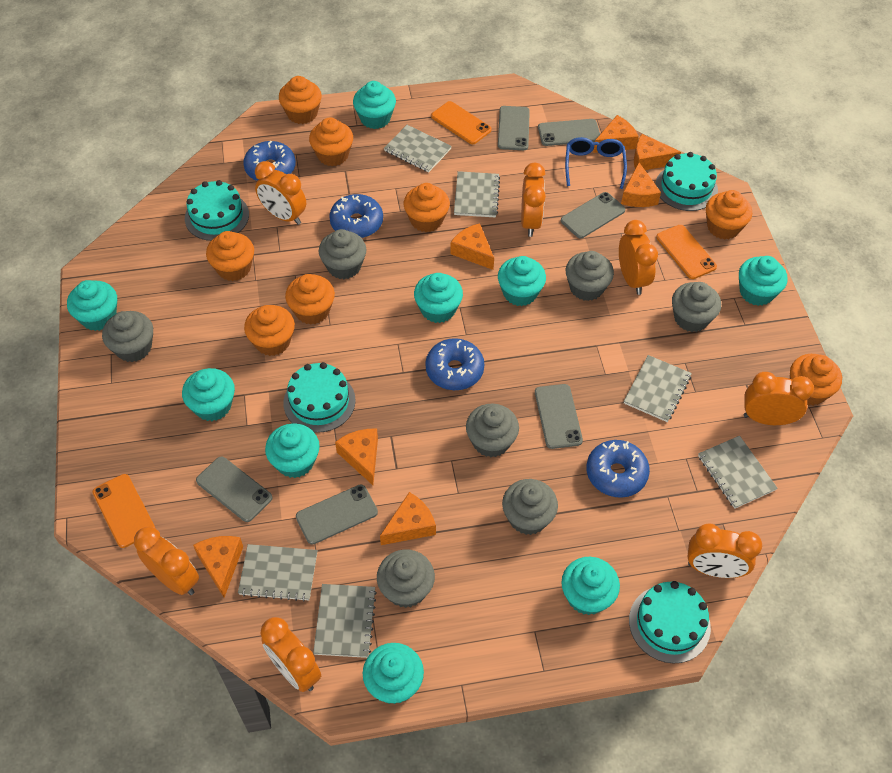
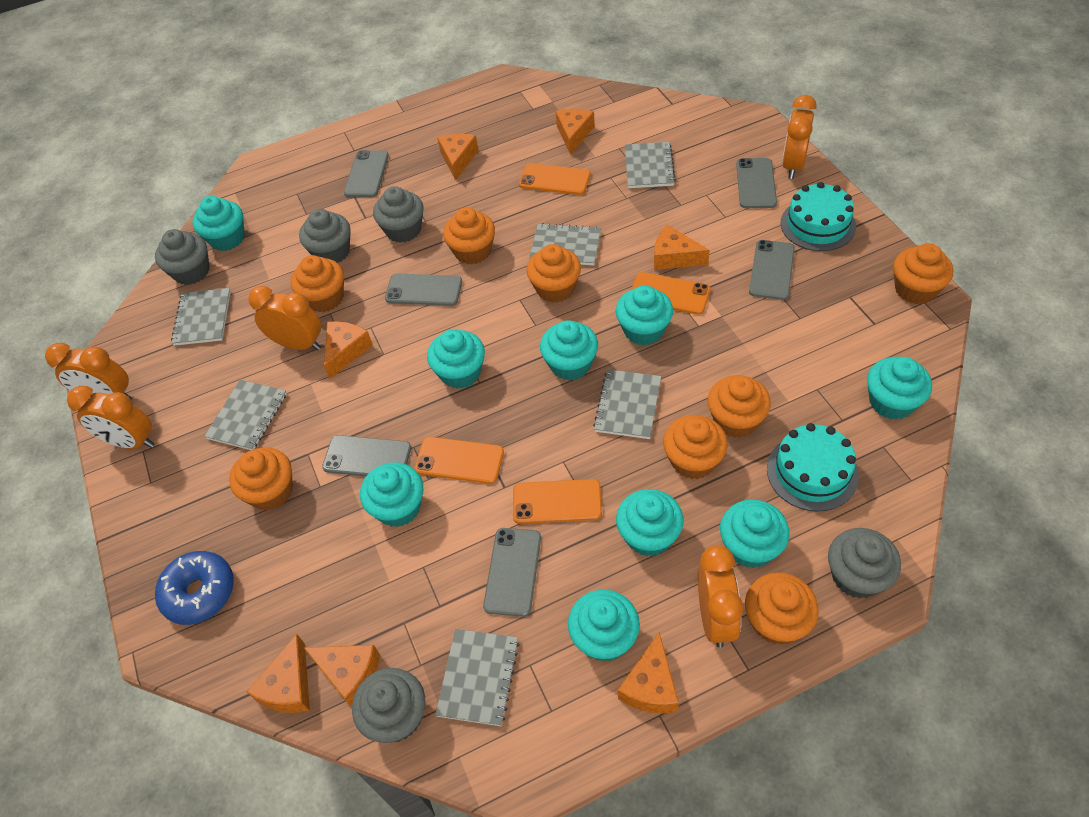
blue donut: [243,141,296,181] [329,194,383,238] [425,338,485,390] [586,440,650,498] = 4 -> [155,551,234,625] = 1
blue glasses: [565,137,627,189] = 1 -> none = 0
grey cupcake: [102,311,153,362] [319,229,366,279] [377,549,435,608] [466,404,519,457] [502,479,558,535] [566,251,614,301] [672,282,721,332] = 7 -> [155,229,210,285] [299,209,351,263] [352,668,425,743] [373,186,424,243] [828,528,901,599] = 5
orange clock: [134,527,199,595] [255,161,306,225] [260,617,321,692] [521,163,546,237] [619,220,658,295] [687,523,762,578] [743,372,814,425] = 7 -> [45,343,132,399] [67,386,154,449] [248,286,321,350] [698,545,743,648] [782,95,817,179] = 5
orange phone: [93,474,156,548] [431,101,491,144] [656,225,717,279] = 3 -> [414,437,504,484] [513,479,602,524] [519,163,591,195] [631,272,711,315] = 4
turquoise cake: [185,180,249,241] [283,362,356,433] [629,581,711,664] [655,152,718,211] = 4 -> [767,423,859,512] [781,182,856,251] = 2

